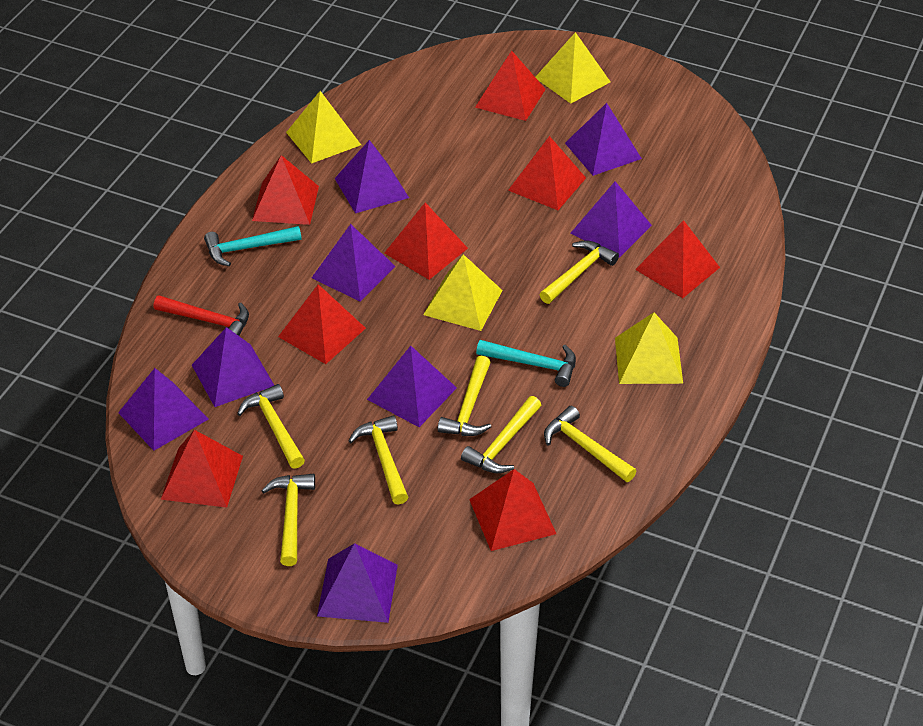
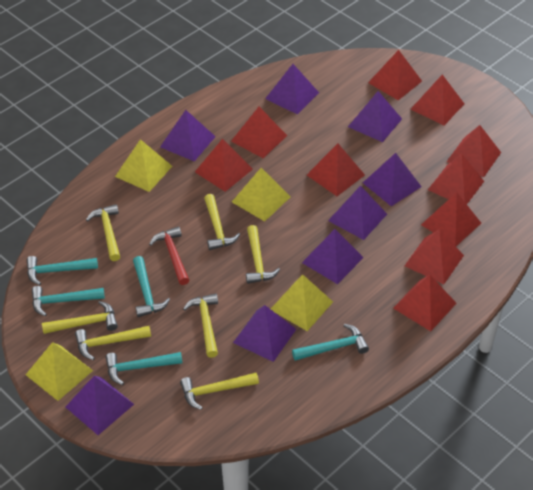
red pyramid: [161,430,243,508] [252,155,319,225] [278,284,366,364] [384,203,468,280] [469,469,556,551] [475,51,546,121] [508,136,586,210] [635,220,720,298] = 8 -> [195,139,253,192] [231,107,287,158] [307,143,365,196] [368,50,422,100] [393,275,456,331] [405,229,464,284] [410,75,464,126] [421,192,481,246] [428,154,484,204] [446,125,501,177] = 10
turquoise hammer: [204,226,301,266] [476,340,576,387] = 2 -> [27,256,98,285] [32,286,105,316] [105,352,182,385] [133,256,170,317] [292,324,369,361] = 5

